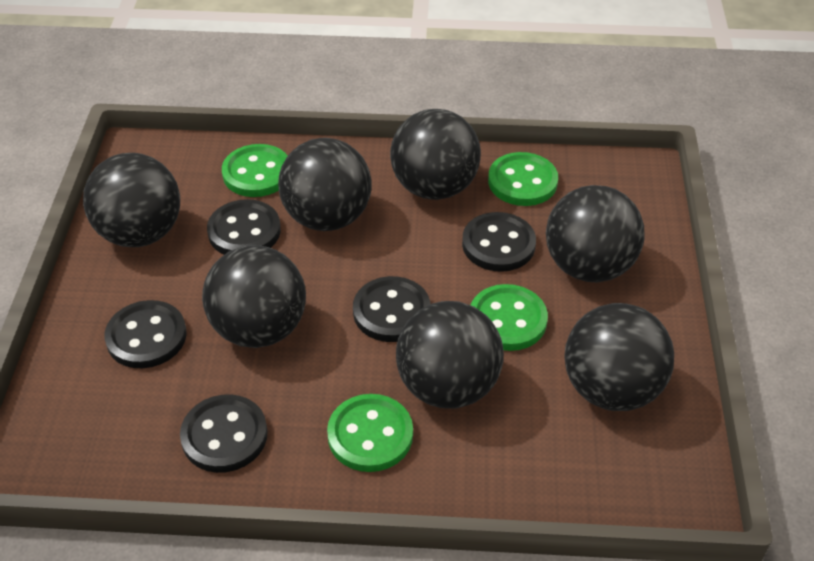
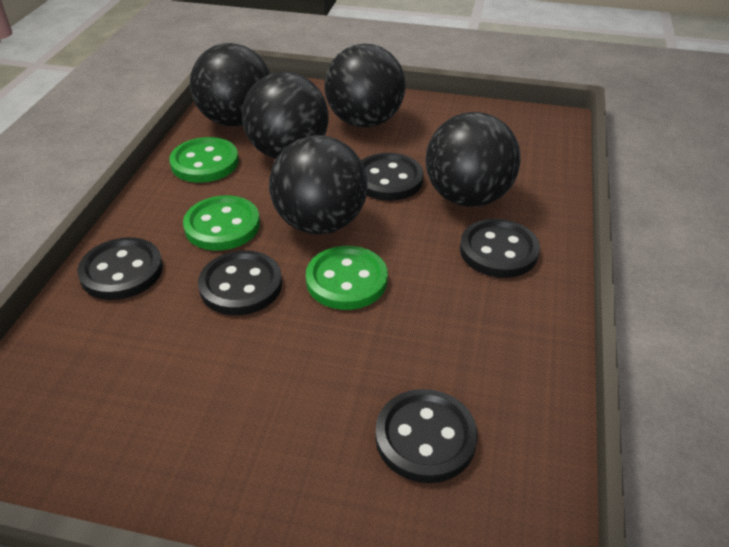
black ball: [83,153,180,247] [202,245,306,348] [278,138,372,231] [390,109,481,200] [396,301,504,409] [546,185,645,282] [564,303,674,411] = 7 -> [190,43,270,127] [242,72,329,159] [269,135,368,234] [324,43,406,127] [425,112,521,207] = 5
green button: [222,144,288,197] [327,394,413,472] [471,284,548,351] [488,152,558,206] = 4 -> [169,137,239,183] [183,195,260,251] [306,246,388,310] = 3

